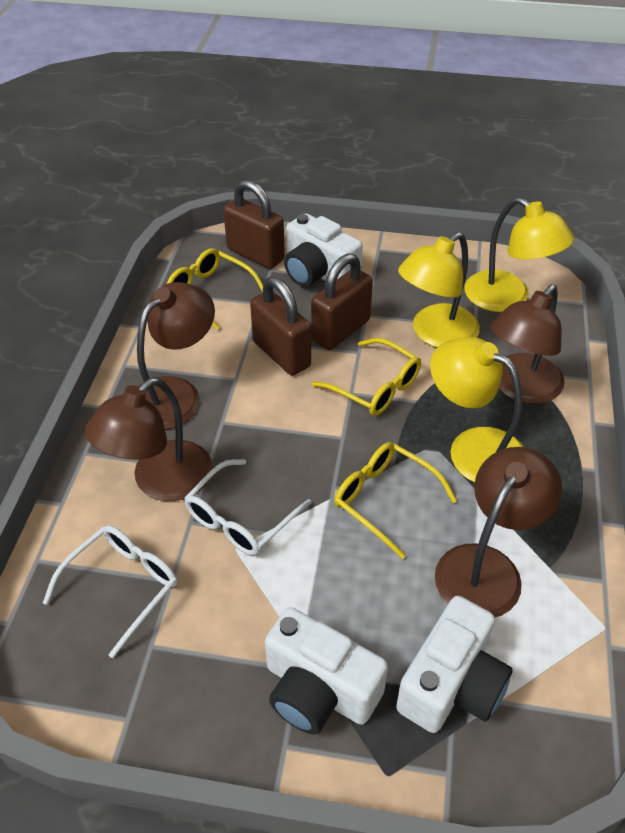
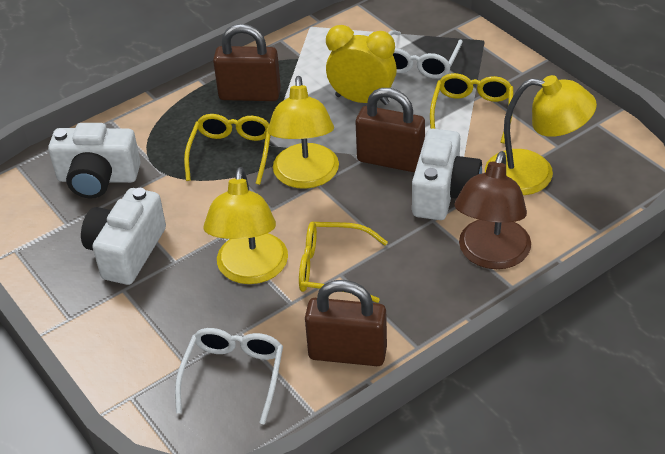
brown lamp: [85,377,213,501] [137,282,215,430] [435,447,563,617] [490,284,564,404] = 4 -> [454,151,531,269] = 1
yellow clock: none = 0 -> [326,25,397,105] = 1

